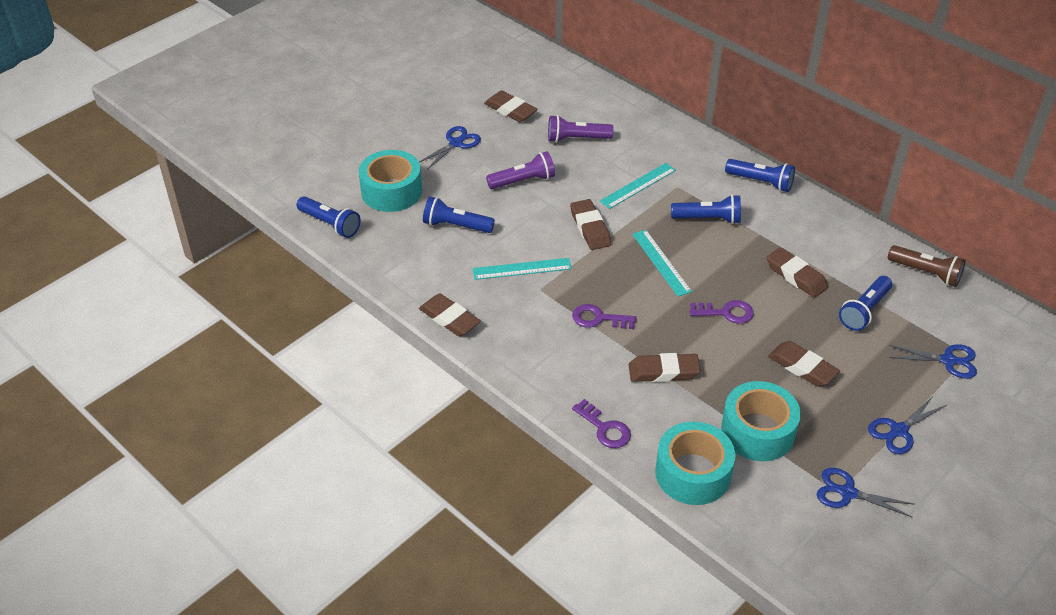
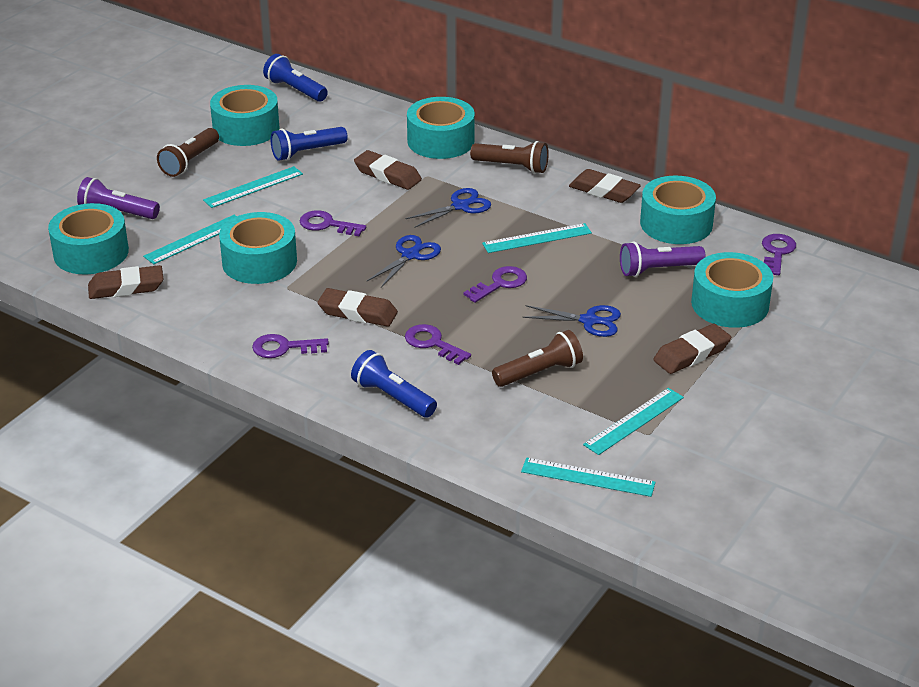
blue flashlight: [297,196,361,238] [423,197,495,233] [671,195,741,224] [725,159,795,192] [839,276,892,331] = 5 -> [263,54,328,102] [271,127,348,161] [351,350,437,418] = 3
blue scissors: [419,126,481,170] [816,468,915,518] [868,395,947,454] [889,344,977,379] = 4 -> [367,235,441,287] [405,188,491,228] [523,305,621,337] = 3
brown eraser: [419,293,481,337] [484,91,538,122] [570,199,611,250] [629,353,701,382] [767,247,828,298] [768,341,840,387] = 6 -> [88,265,163,299] [317,288,398,327] [354,150,422,190] [569,169,641,203] [653,324,731,374] = 5
brown flashlight: [888,245,966,287] = 1 -> [157,128,219,177] [470,141,549,174] [492,330,583,387] = 3
purple key: [572,304,637,329] [572,399,631,448] [690,300,754,324] = 3 -> [252,334,329,358] [300,210,366,236] [405,324,471,365] [463,266,527,303] [762,234,796,275] = 5
turquoise ruler: [473,258,572,280] [600,163,676,209] [632,230,692,297] = 3 -> [143,215,237,264] [203,166,303,208] [482,223,592,253] [521,458,656,497] [583,388,684,455] = 5
turquoise tape: [358,150,422,212] [655,422,736,505] [721,381,801,461] = 3 -> [48,203,129,274] [210,85,280,146] [219,212,297,284] [407,97,475,159] [640,176,716,244] [691,252,773,328] = 6

